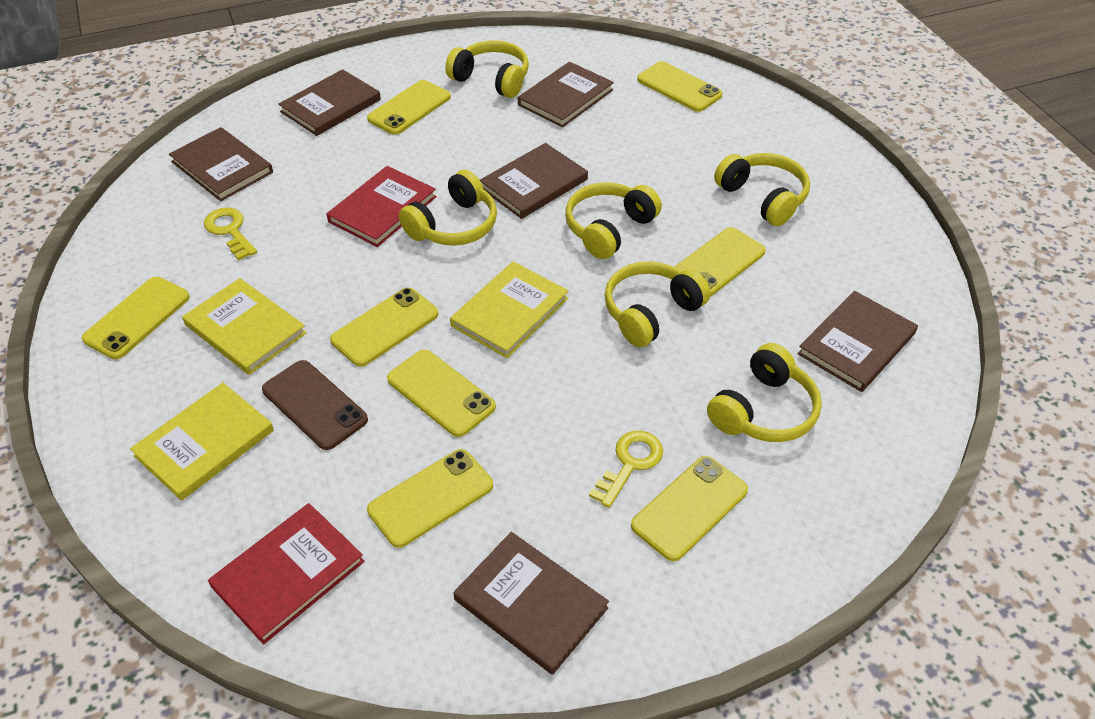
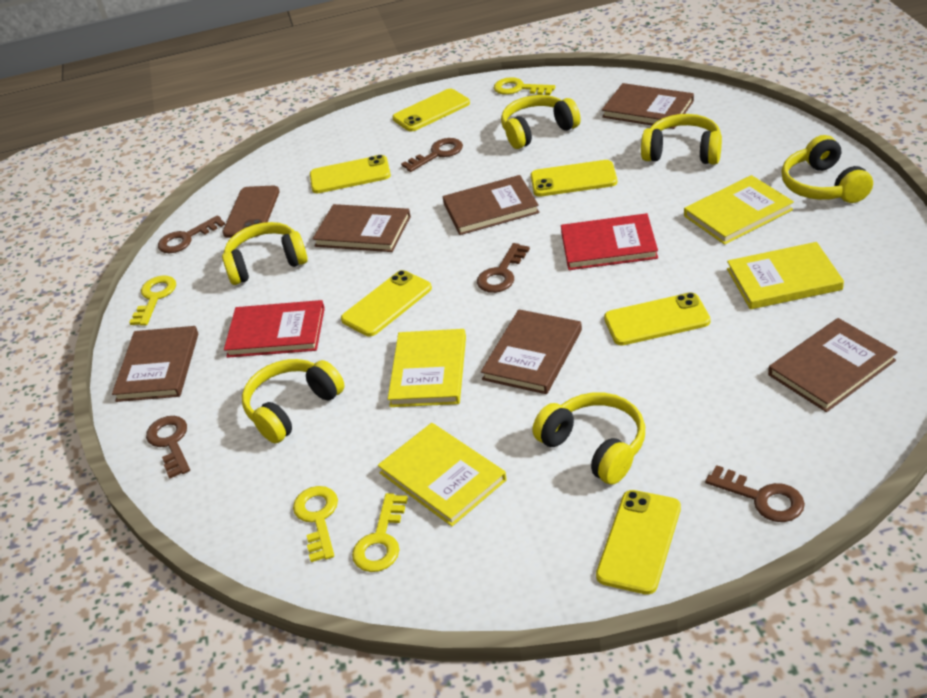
brown key: none = 0 -> [146,416,190,479] [158,215,225,253] [401,138,463,172] [477,243,530,293] [705,465,805,522] = 5
yellow book: [130,383,274,501] [182,278,307,375] [450,261,568,358] = 3 -> [378,423,507,526] [388,329,466,407] [684,175,794,245] [727,242,844,309] = 4
yellow key: [204,207,257,260] [589,431,663,508] = 2 -> [129,275,176,326] [293,486,338,562] [352,493,408,572] [494,77,555,95] = 4
yellow phone: [82,277,190,359] [330,288,438,367] [367,80,451,135] [367,449,493,548] [387,349,496,437] [631,456,748,561] [637,61,722,112] [674,227,766,297] = 8 -> [310,155,391,193] [341,270,432,336] [392,89,470,132] [531,160,617,197] [596,490,681,595] [604,292,710,345] = 6

